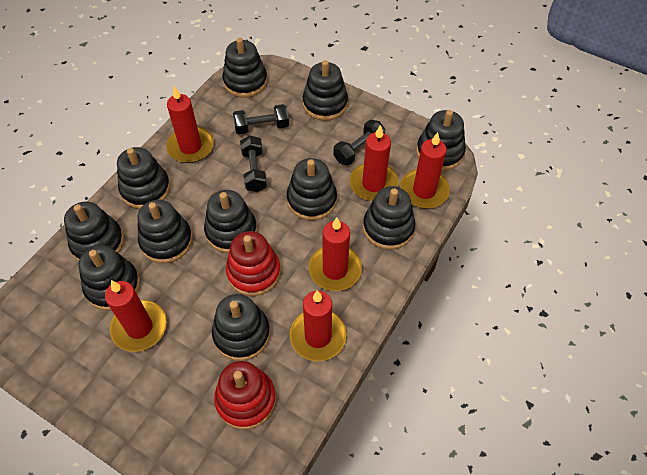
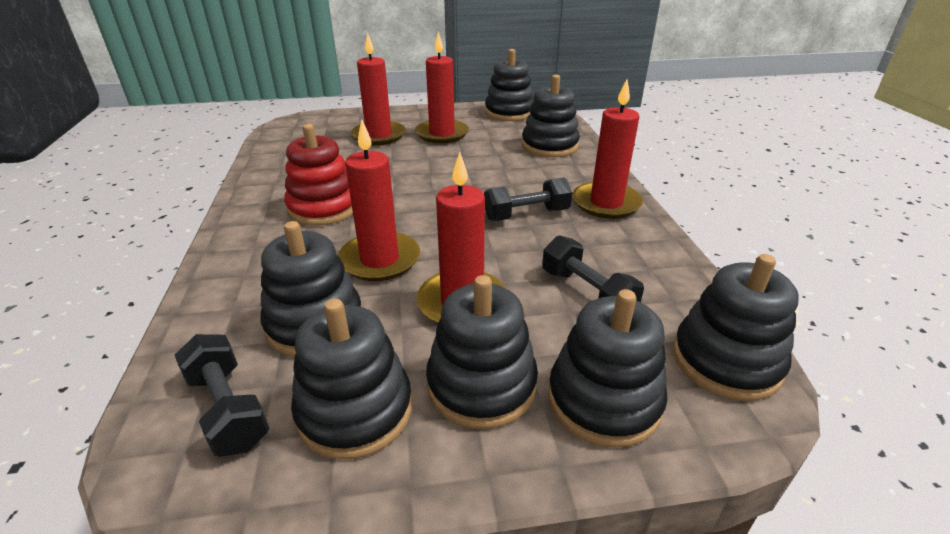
black stacking toy: [64,202,124,261] [78,245,140,310] [117,147,170,209] [137,200,193,263] [204,190,257,253] [212,294,270,361] [222,38,267,98] [287,158,337,220] [302,60,348,121] [363,186,416,250] [416,110,466,171] = 11 -> [260,221,361,357] [291,299,412,460] [426,275,538,429] [485,49,535,121] [522,75,580,157] [548,289,668,448] [673,254,799,401] = 7
red candle: [105,280,167,352] [166,86,214,163] [290,290,347,361] [309,217,362,291] [350,125,399,201] [400,132,450,208] = 6 -> [338,120,420,281] [351,33,406,145] [415,32,469,143] [417,152,505,324] [573,79,643,219] = 5
red stacking toy: [214,361,276,430] [226,231,281,296] = 2 -> [284,124,353,226] = 1

